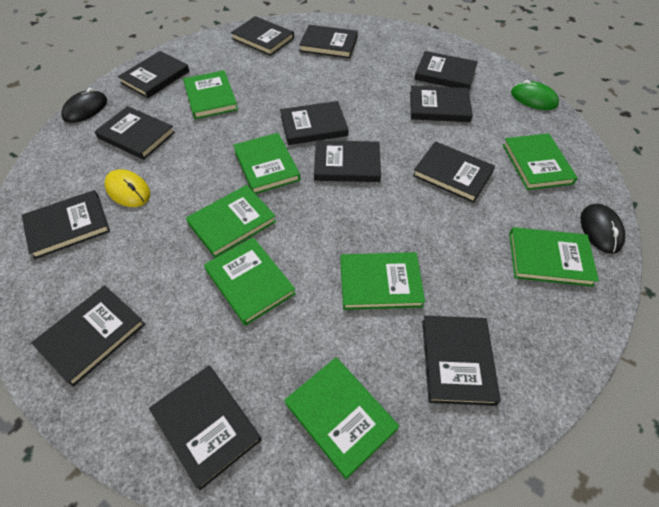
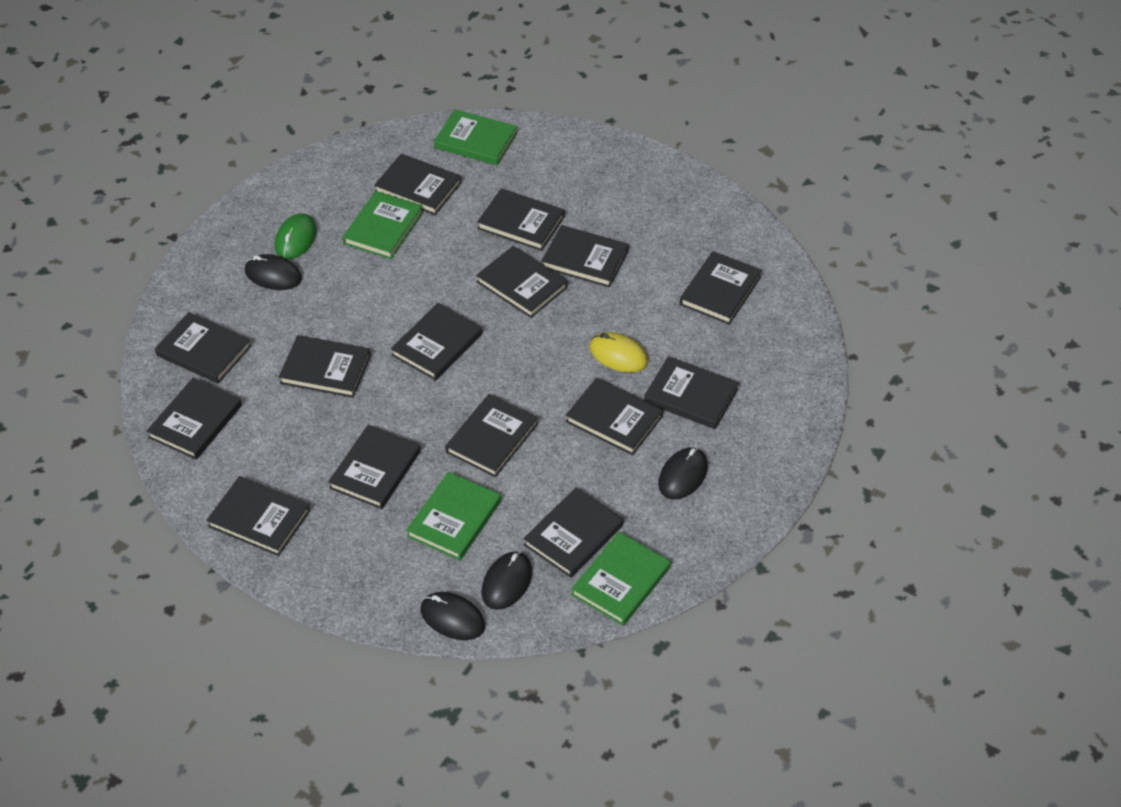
black book: [22,190,110,259] [31,285,145,387] [94,106,175,160] [118,51,189,98] [149,366,262,490] [231,16,294,56] [280,101,349,145] [299,25,358,58] [314,140,381,182] [410,85,473,122] [413,141,495,203] [414,51,478,89] [422,316,501,406] = 13 -> [146,378,242,460] [155,312,252,384] [206,476,310,556] [279,335,371,398] [328,425,421,509] [374,154,462,215] [391,303,482,380] [445,394,538,477] [476,246,568,318] [477,188,565,251] [523,487,624,578] [541,225,629,287] [566,378,663,455] [644,356,739,429] [680,251,762,325] = 15
black mouse: [61,88,107,123] [580,203,625,254] = 2 -> [245,254,302,290] [421,592,485,640] [482,552,532,610] [658,447,708,499] = 4
green book: [183,70,238,119] [186,185,276,258] [204,237,296,326] [233,133,301,194] [284,357,399,479] [340,252,425,310] [503,133,578,190] [509,227,599,287] = 8 -> [343,191,423,259] [406,472,501,560] [434,109,517,165] [571,532,671,626] = 4

